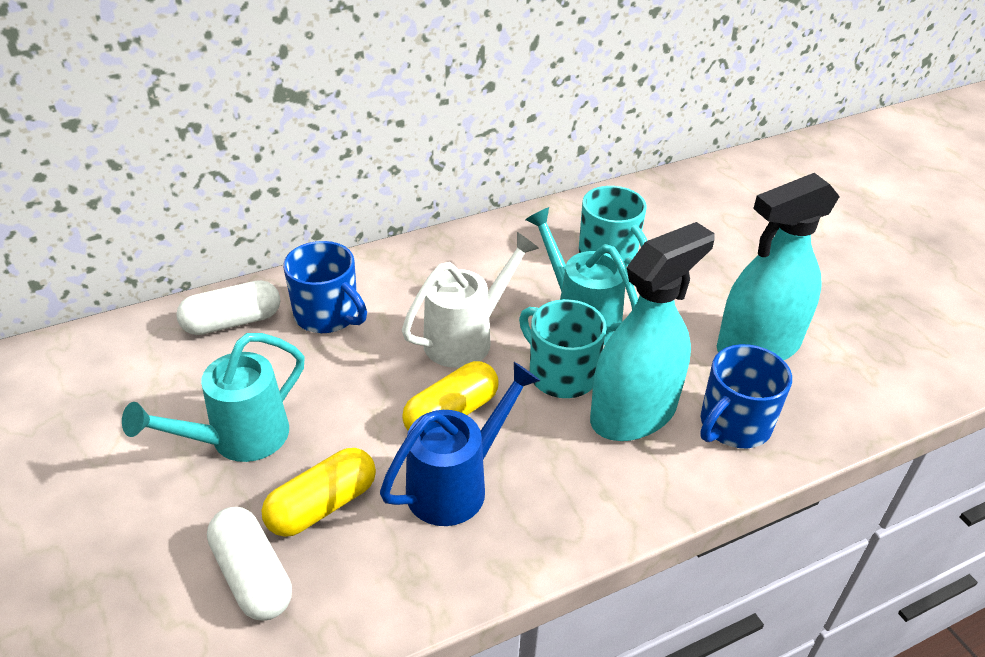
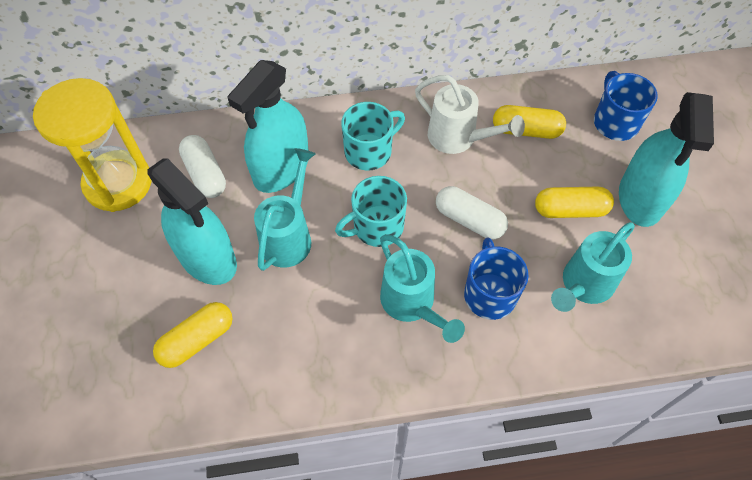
blue watering can: [380,362,540,526] = 1 -> none = 0
turquoise spray bottle: [590,222,715,441] [717,173,840,360] = 2 -> [147,159,237,285] [227,60,309,193] [619,92,714,227] = 3
turquoise watering can: [122,333,305,462] [525,207,638,345] = 2 -> [254,148,316,271] [380,234,465,343] [551,222,635,312] = 3
yellow capsule: [262,448,376,537] [402,361,499,431] = 2 -> [153,302,233,368] [493,105,566,139] [535,187,614,218] = 3
yellow hourglass: none = 0 -> [33,78,152,212] = 1

